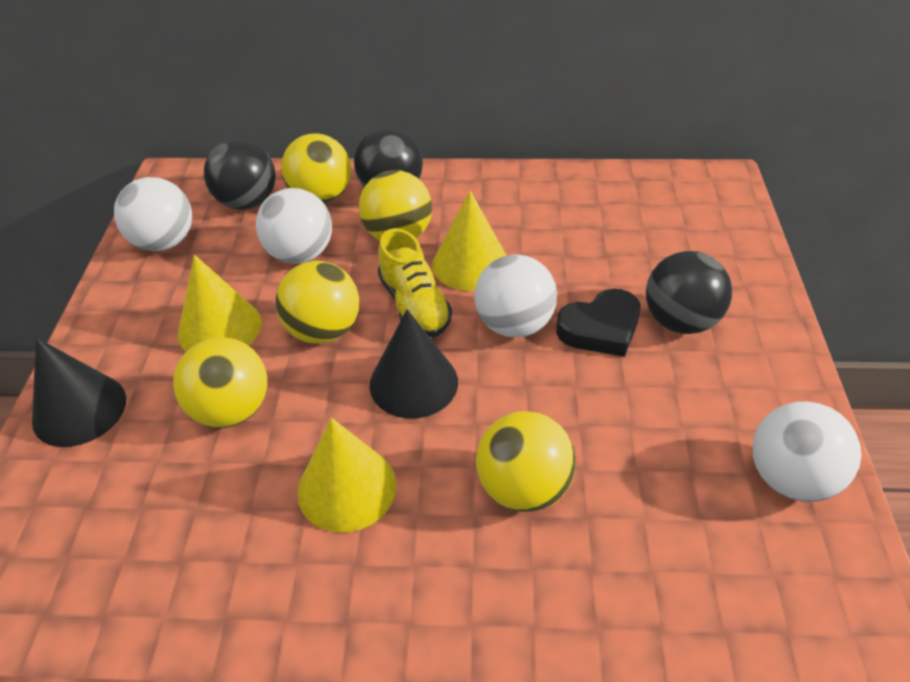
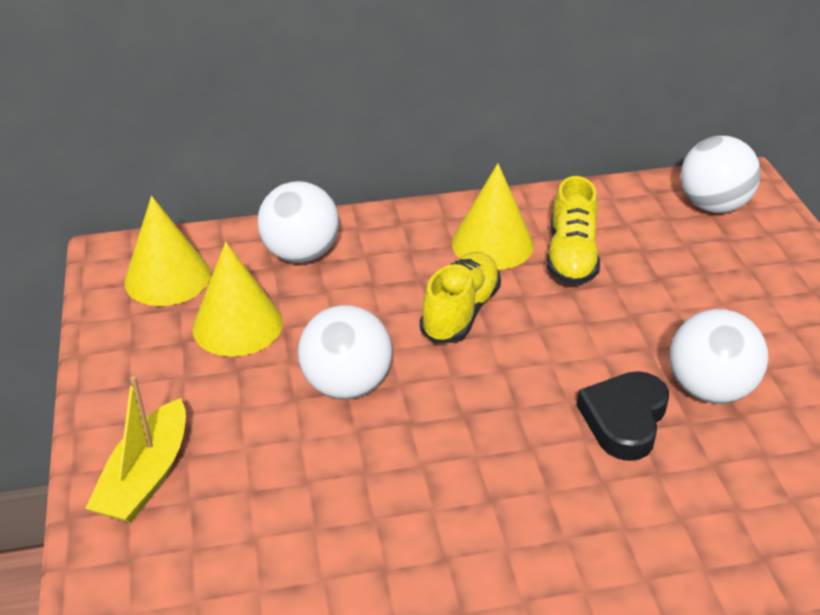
black ball: [204,139,276,210] [354,128,423,187] [646,251,732,334] = 3 -> none = 0
black cone: [32,338,126,447] [370,310,458,419] = 2 -> none = 0
yellow ball: [173,337,268,428] [275,261,359,344] [281,133,351,203] [359,170,432,241] [476,411,576,512] = 5 -> none = 0
yellow boat: none = 0 -> [85,376,186,523] = 1
yellow shoe: [378,228,452,337] = 1 -> [420,252,501,343] [547,176,600,286] = 2

